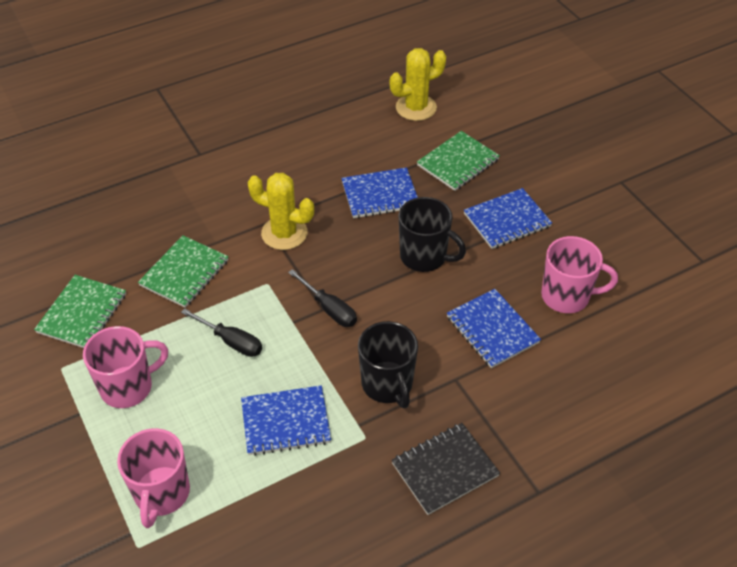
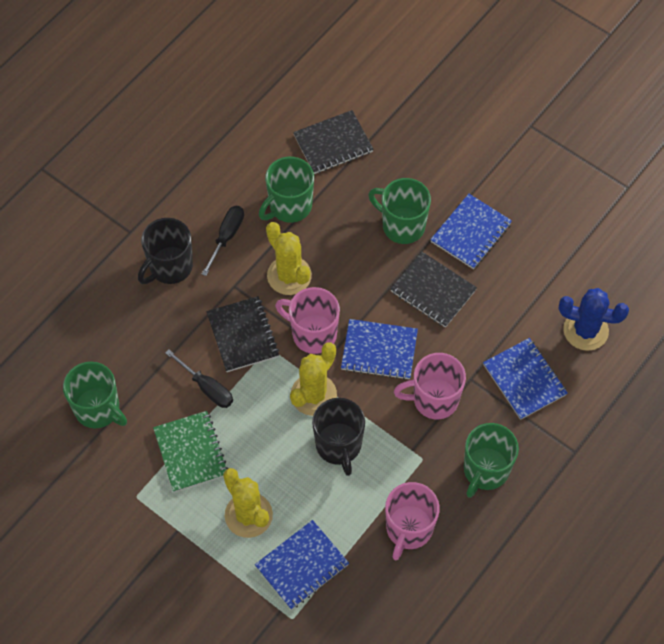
black notebook: [392,423,500,515] = 1 -> [206,296,279,372] [293,110,374,174] [390,252,477,328] = 3
blue cactus: none = 0 -> [559,288,629,351] = 1
green mug: none = 0 -> [63,362,127,428] [259,157,314,223] [368,178,431,244] [464,423,519,498] = 4
green notebook: [34,275,126,348] [138,235,229,308] [417,131,500,191] = 3 -> [153,411,229,492] = 1
yellow cactus: [247,173,314,250] [390,48,446,121] = 2 -> [223,468,273,538] [266,222,312,295] [290,342,337,416] = 3

